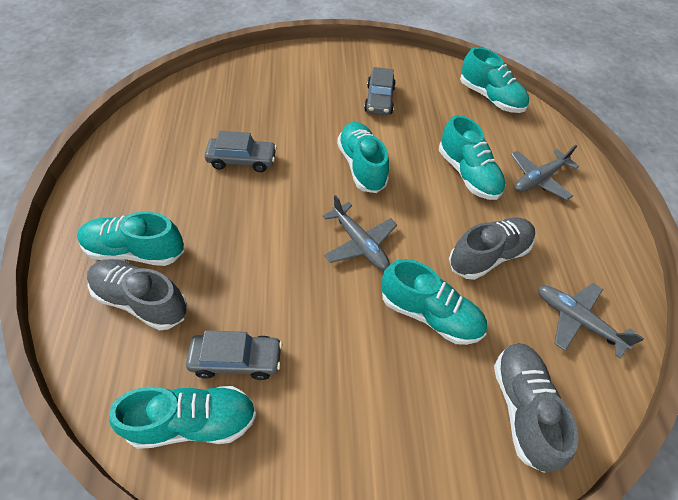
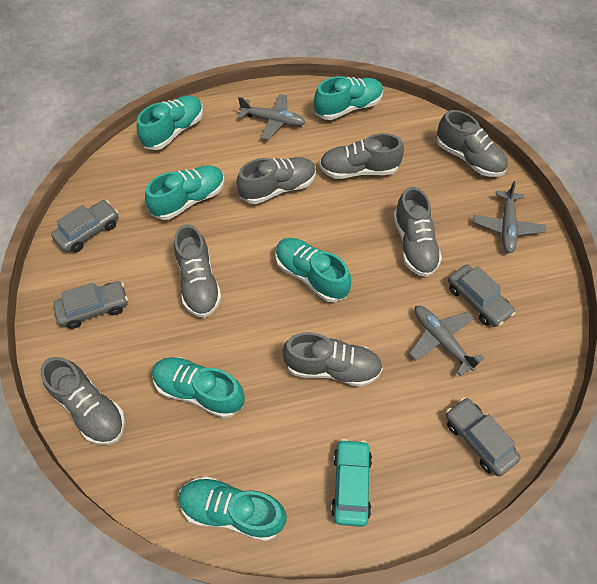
grey car: [186,330,282,380] [205,131,277,172] [364,67,396,115] = 3 -> [51,200,119,253] [53,281,128,329] [446,397,521,477] [448,265,515,327] = 4
grey shoe: [87,259,187,330] [449,217,535,280] [494,343,578,473] = 3 -> [40,357,125,445] [174,224,222,318] [236,157,316,204] [282,332,383,387] [319,133,404,179] [393,187,442,277] [437,110,508,177] = 7
turquoise car: none = 0 -> [331,439,372,527] = 1

